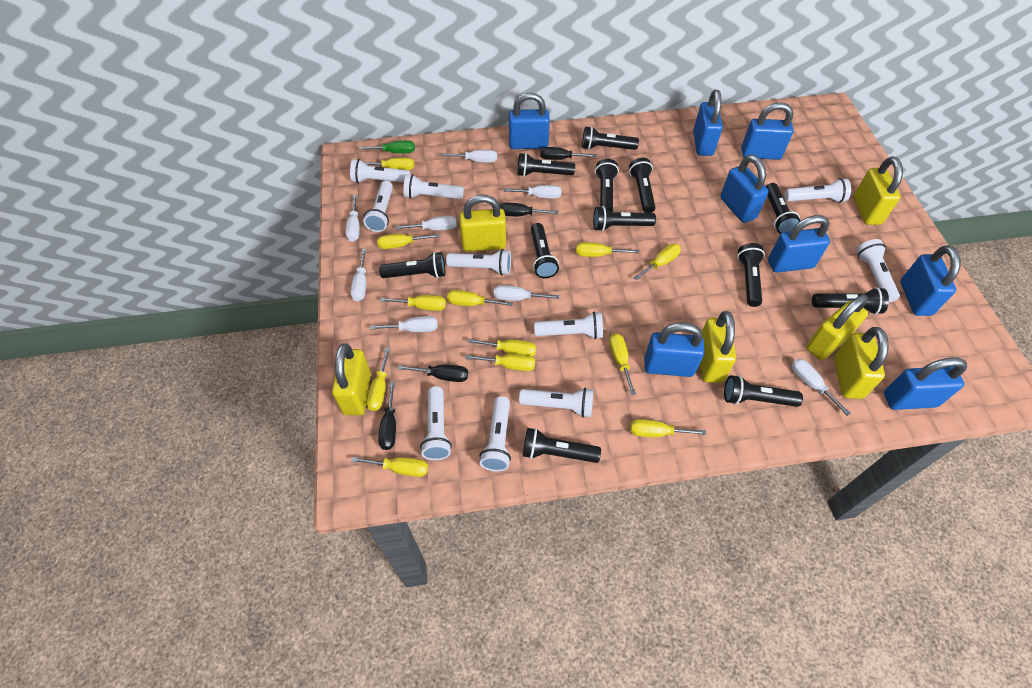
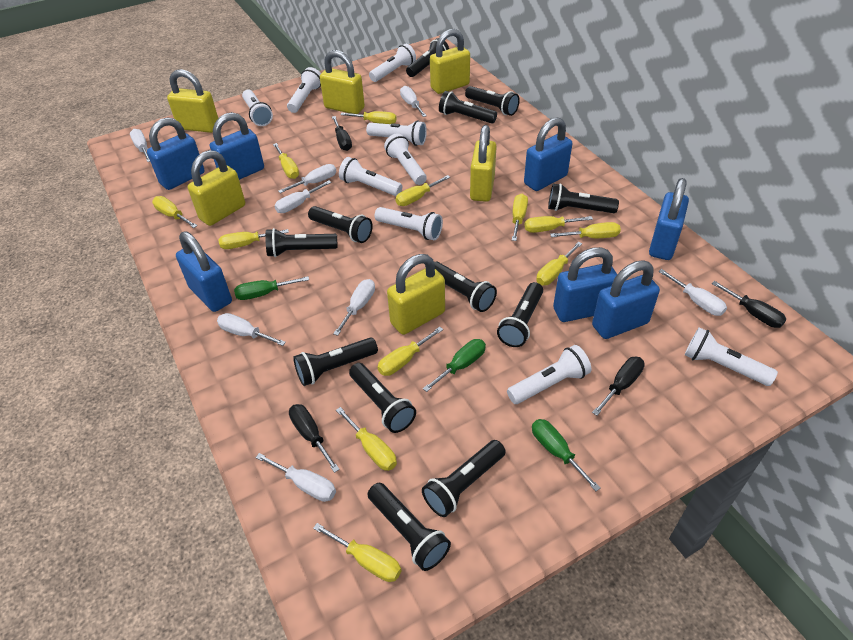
blue padlock: [509,92,550,149] [644,322,705,377] [693,90,723,156] [720,155,769,223] [741,102,794,160] [768,215,830,273] [884,357,967,410] [900,245,961,316] = 8 -> [147,117,204,190] [176,231,232,312] [210,112,264,180] [524,117,572,191] [553,247,617,322] [592,260,660,339] [649,178,689,260] = 7
green screwdriver: [359,141,415,153] = 1 -> [234,276,309,300] [423,339,486,392] [532,419,600,491] = 3
white flashlight: [350,159,410,183] [364,181,393,232] [404,174,464,199] [420,386,452,460] [446,249,511,275] [479,396,511,472] [519,387,593,418] [534,312,603,339] [785,178,851,203] [856,239,900,302] = 10 -> [242,89,273,126] [287,67,321,113] [339,157,402,196] [366,120,427,146] [369,44,416,82] [374,207,443,240] [384,133,427,185] [507,345,591,404] [685,327,778,386] = 9

